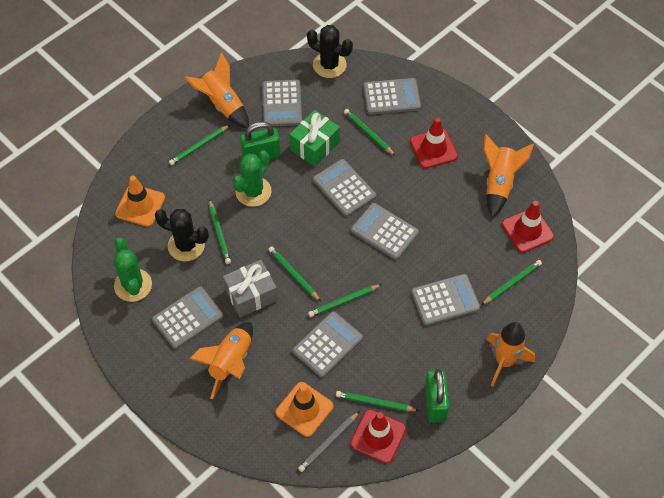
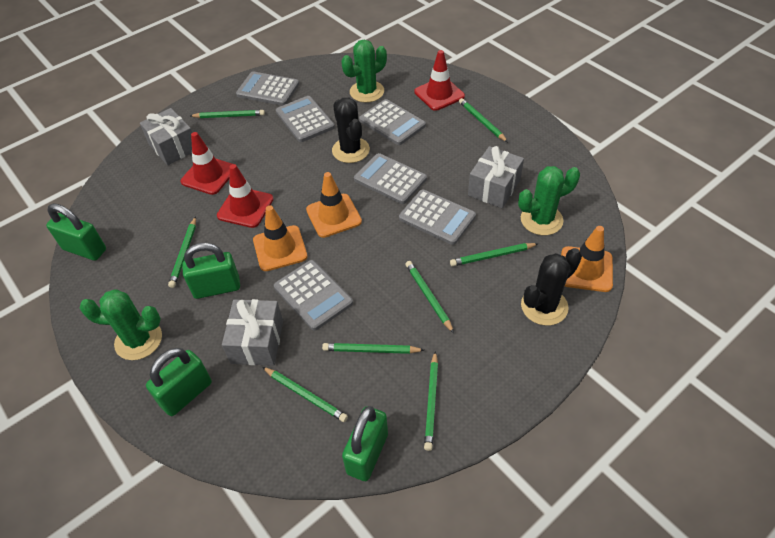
green cactus: [114,238,152,302] [232,150,272,207] = 2 -> [80,289,162,360] [341,40,387,103] [518,166,580,235] = 3
green gift: [289,110,340,167] = 1 -> none = 0
green padlock: [240,122,281,159] [425,369,449,423] = 2 -> [46,203,106,261] [146,348,212,416] [182,243,240,299] [342,406,388,481] = 4
green pencil: [169,125,230,165] [209,199,231,264] [268,247,321,302] [308,284,382,317] [336,391,419,412] [344,109,395,156] [481,260,542,305] = 7 -> [168,217,196,288] [190,110,265,118] [262,367,348,422] [322,343,424,354] [405,261,454,333] [424,351,438,451] [450,243,539,266] [459,98,508,142] = 8
grey calculator: [152,286,224,349] [262,80,302,126] [292,311,363,378] [313,159,376,217] [351,203,419,260] [363,78,421,115] [411,274,480,326] = 7 -> [236,71,299,106] [274,260,353,331] [276,96,335,142] [354,153,427,204] [359,99,426,145] [399,189,476,245] = 6
grey gift: [223,260,278,317] = 1 -> [140,108,192,165] [222,299,283,366] [468,146,524,208] = 3
grey pencil: [298,411,360,472] = 1 -> none = 0
orange rocket: [184,53,249,128] [190,322,253,399] [483,134,534,218] [487,322,535,387] = 4 -> none = 0
orange traffic cone: [115,176,165,227] [276,382,333,437] = 2 -> [253,205,307,271] [306,172,362,238] [561,226,613,292] = 3

